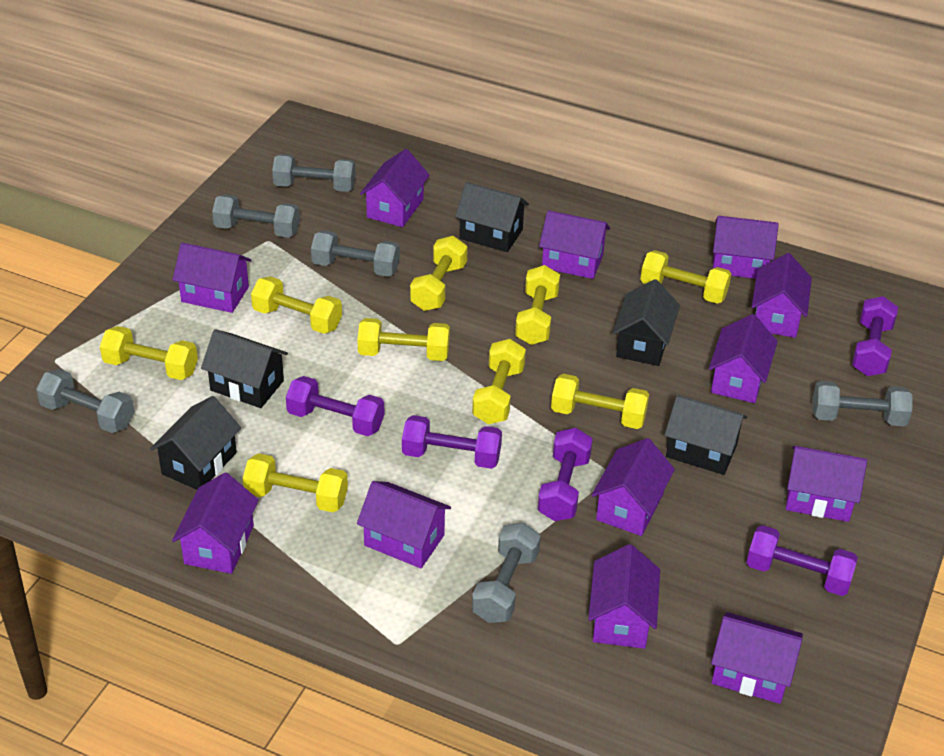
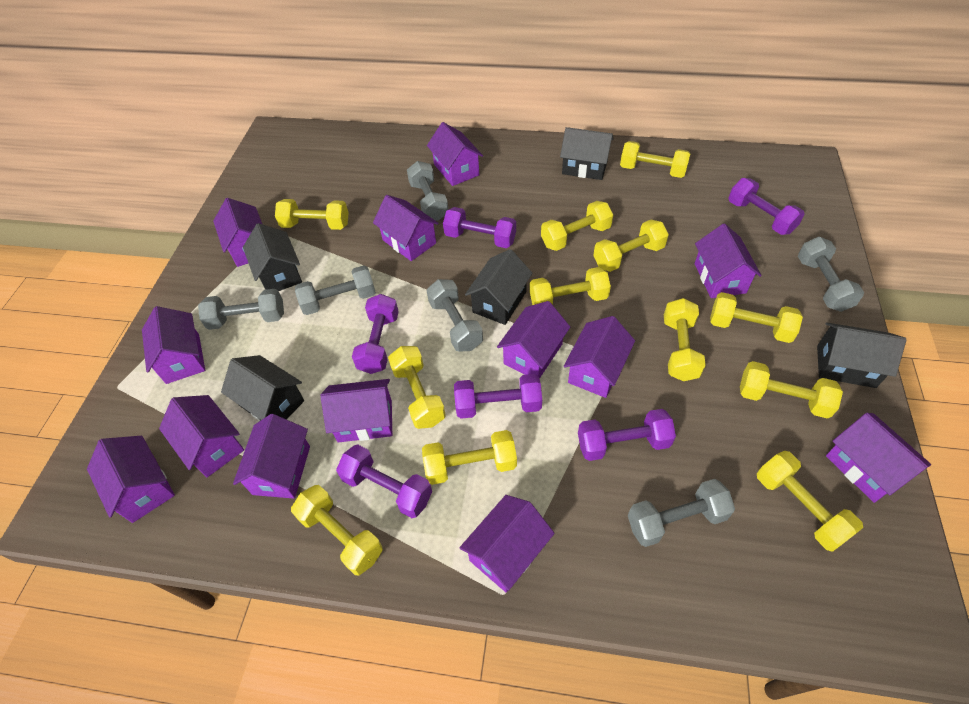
purple dumbbell: [286,376,384,436] [402,415,502,469] [538,428,593,521] [746,525,858,596] [852,296,898,376] = 5 -> [336,445,432,518] [352,294,399,374] [443,207,516,248] [454,374,542,419] [578,409,676,461] [728,178,805,235] = 6
purple house: [172,473,259,574] [173,243,252,313] [357,481,451,568] [360,149,430,227] [539,210,610,279] [588,544,660,649] [591,438,675,536] [709,314,778,403] [711,612,803,704] [713,216,779,279] [752,253,812,338] [786,446,867,522] = 12 -> [87,436,175,523] [142,306,205,384] [159,395,244,477] [213,198,262,267] [233,414,310,499] [320,379,392,442] [373,195,439,261] [427,122,483,186] [460,495,555,593] [497,301,570,379] [564,316,635,398] [695,223,762,298] [826,413,931,503] = 13
yellow dumbbell: [100,326,198,380] [243,453,348,512] [251,276,342,334] [357,318,450,361] [410,236,468,311] [472,339,526,424] [515,265,560,345] [551,374,649,429] [640,250,731,304] = 9 -> [275,199,349,230] [291,485,383,575] [388,346,446,429] [422,430,517,485] [530,267,611,305] [541,201,613,251] [593,220,669,272] [620,141,690,178] [664,298,706,381] [710,292,803,343] [740,361,843,419] [757,451,863,552] = 12

